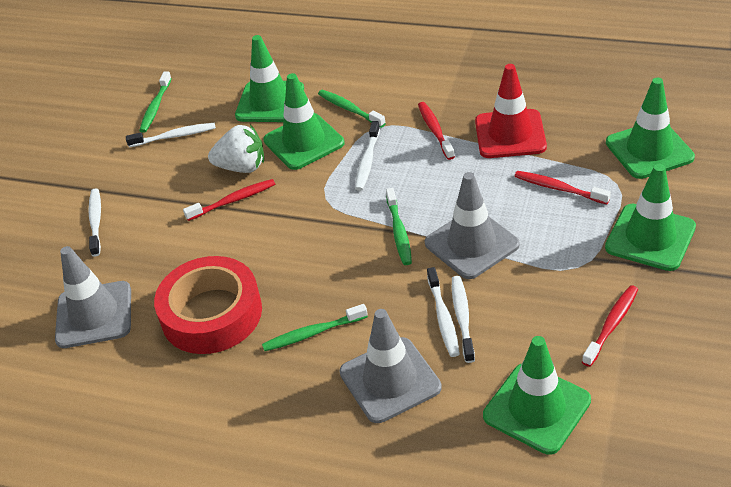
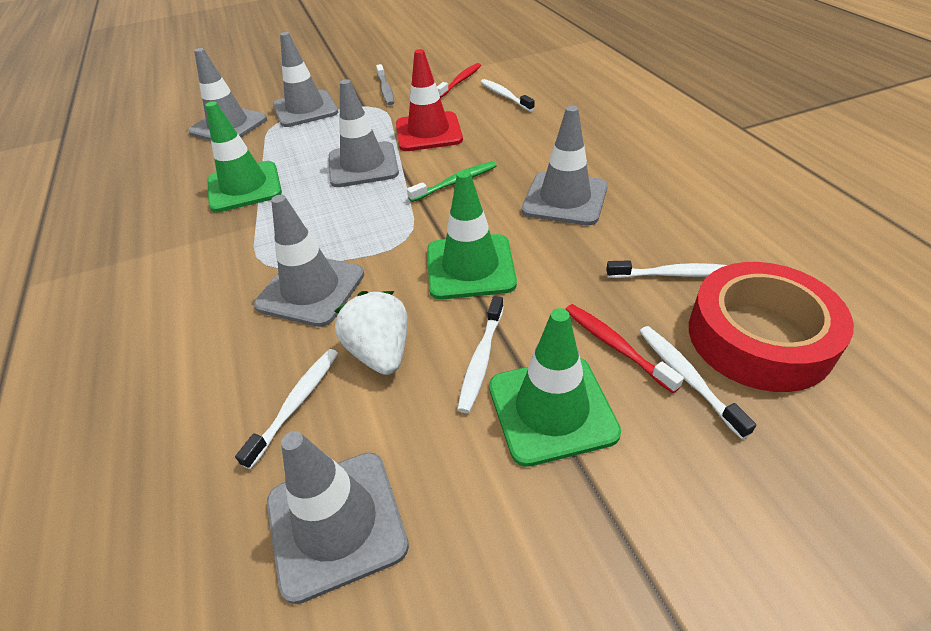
green toothbrush: [139,72,172,133] [262,304,368,351] [318,90,386,128] [386,188,412,265] = 4 -> [407,161,497,202] = 1
green traffic cone: [235,35,304,122] [263,73,345,170] [483,336,591,455] [605,164,696,271] [606,78,695,179] = 5 -> [206,101,282,212] [427,170,517,300] [489,308,621,467] = 3
grey toothbrush: none = 0 -> [376,64,394,105] = 1
grey traffic cone: [55,246,131,348] [340,309,442,423] [425,172,520,279] = 3 -> [188,48,267,141] [254,195,364,327] [267,431,409,604] [273,32,338,127] [329,79,399,187] [522,106,608,225] = 6
red toothbrush: [183,179,275,221] [418,102,455,160] [514,171,611,204] [582,285,638,367] = 4 -> [437,63,481,98] [565,304,684,393] = 2

